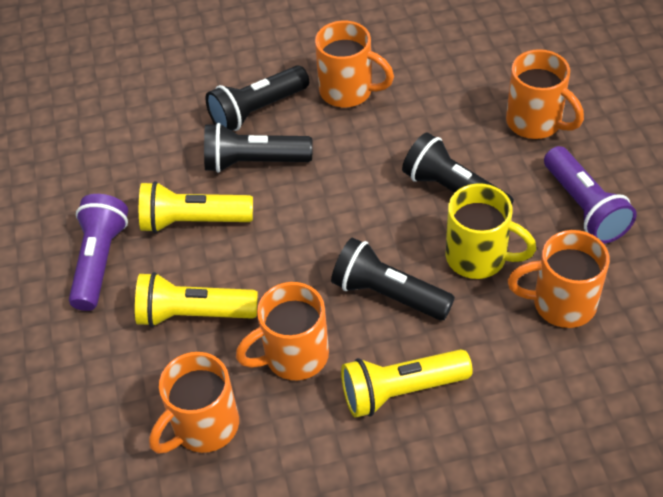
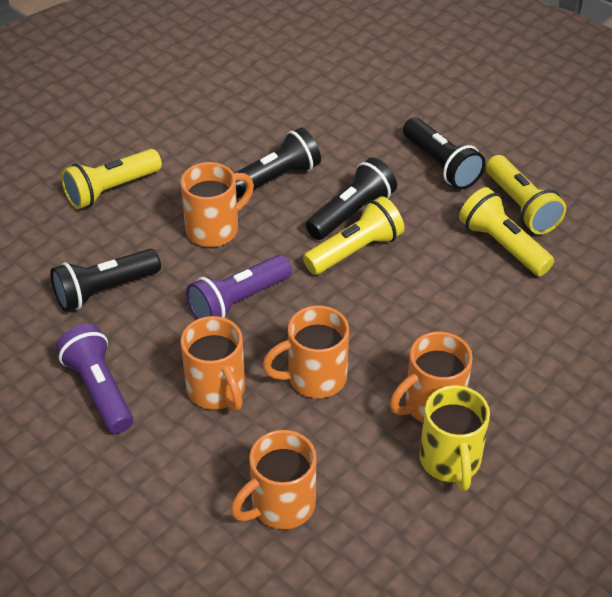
yellow flashlight: [135,272,258,327] [139,181,253,233] [341,349,473,418] = 3 -> [61,149,162,209] [303,196,404,275] [459,187,554,276] [486,155,566,234] = 4

